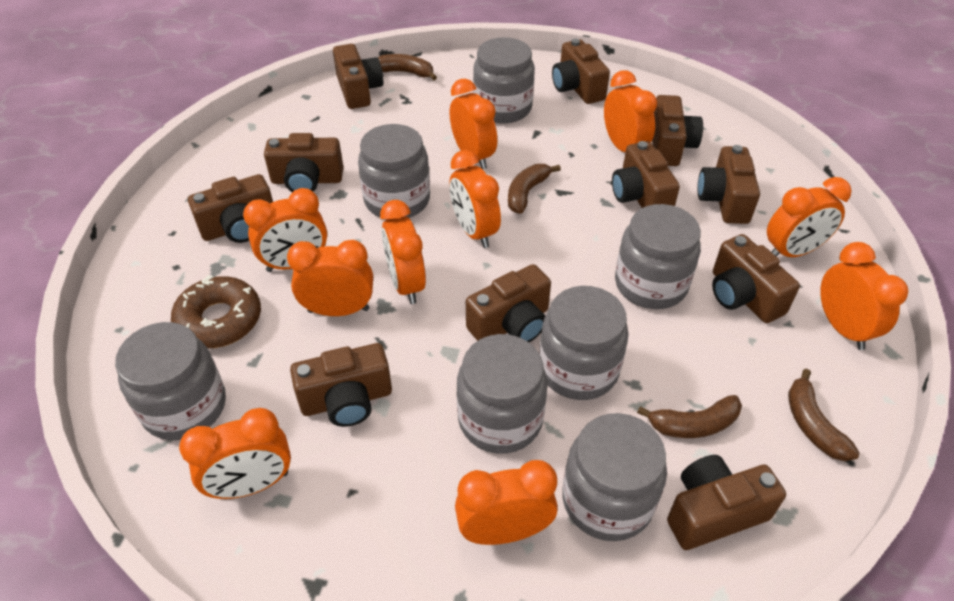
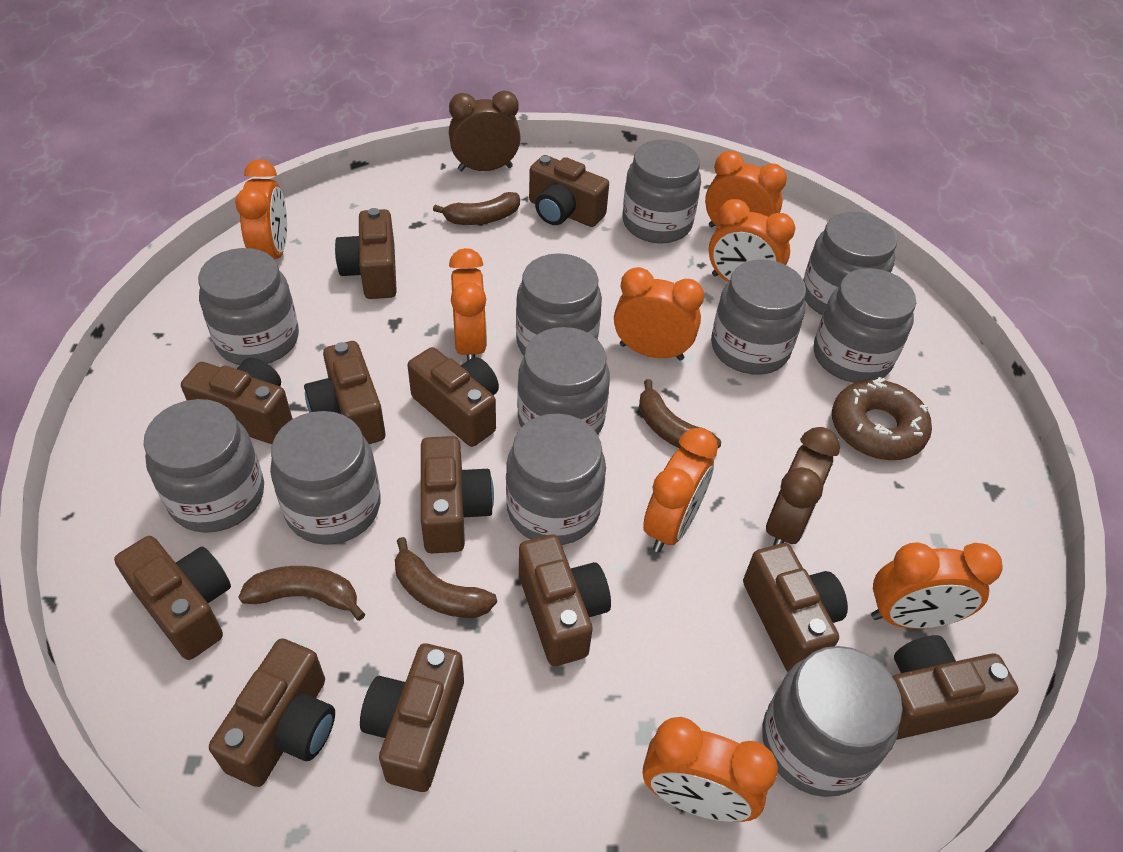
brown camera: [188,174,273,243] [264,133,344,192] [290,343,392,427] [333,44,383,109] [466,264,551,342] [552,39,610,104] [612,141,680,208] [652,95,703,166] [667,455,786,550] [697,145,760,224] [712,234,800,323] = 11 -> [114,536,231,660] [181,358,293,444] [209,638,335,787] [304,341,385,444] [335,208,397,299] [360,643,464,792] [408,347,499,447] [421,436,494,554] [519,535,611,666] [529,155,609,227] [743,543,848,672] [892,635,1019,740] = 12
brown clock: none = 0 -> [449,91,521,171] [766,427,840,546] = 2
grey jar: [115,322,226,440] [358,124,430,218] [457,334,548,454] [473,37,535,123] [539,286,629,400] [562,413,667,541] [615,204,701,309] = 7 -> [144,399,264,533] [198,248,299,365] [270,411,381,545] [506,413,606,545] [516,253,602,355] [517,327,610,435] [622,140,701,244] [711,259,806,375] [762,646,903,797] [803,212,897,315] [814,268,916,383] = 11
orange clock: [179,408,291,499] [243,188,327,272] [287,240,373,316] [380,200,426,304] [449,150,501,248] [450,79,497,169] [455,460,558,545] [604,70,657,152] [767,177,852,257] [820,242,908,350] = 10 -> [235,159,287,259] [449,248,487,360] [614,267,704,360] [643,428,718,552] [643,717,778,822] [705,151,787,227] [709,199,795,282] [871,542,1003,629] = 8

